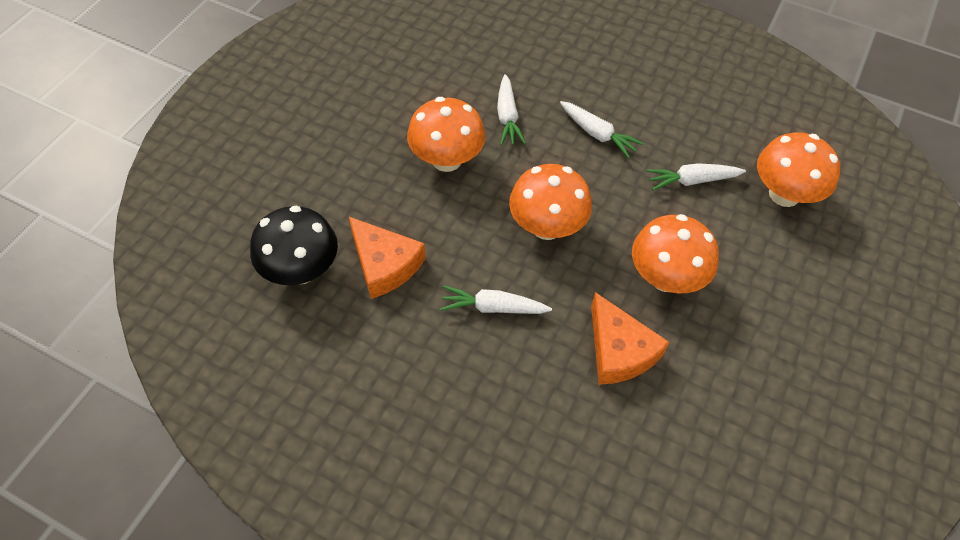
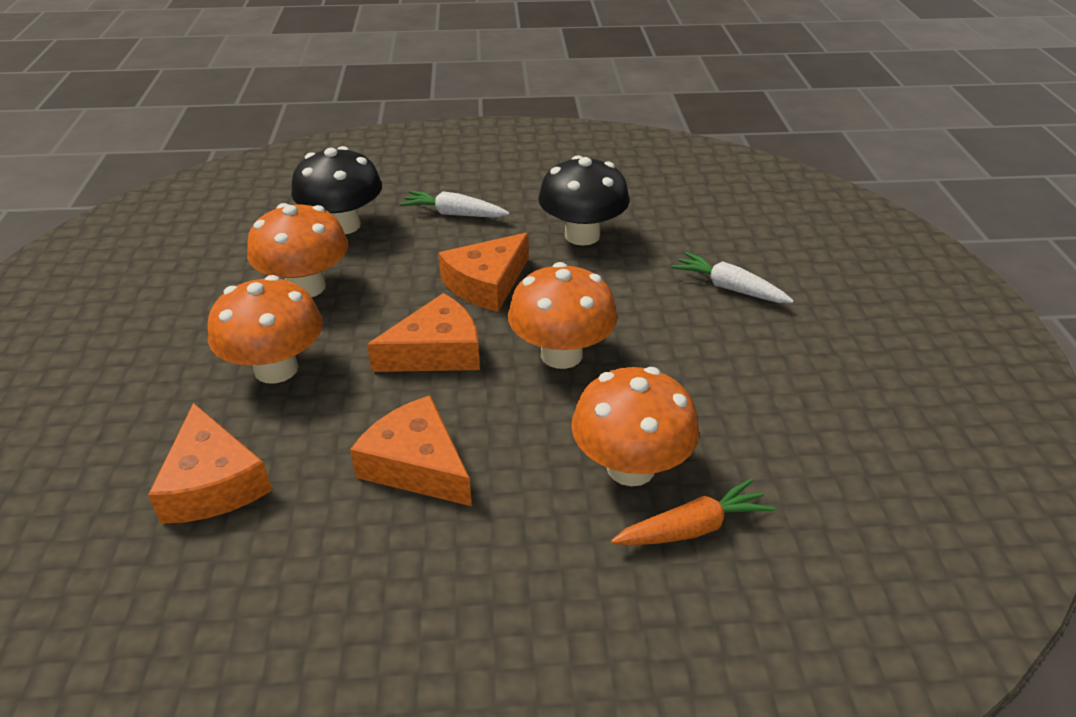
black mushroom: [250,205,338,285] = 1 -> [291,146,382,234] [538,155,629,246] = 2
orange carrot: none = 0 -> [611,478,775,545] = 1
orange cheese: [349,217,426,299] [591,292,670,385] = 2 -> [148,403,272,524] [350,395,472,506] [367,293,480,372] [439,232,529,312] = 4
white carrot: [440,285,552,314] [497,74,526,145] [560,101,643,158] [646,163,746,190] = 4 -> [400,191,510,217] [672,252,794,303] = 2

